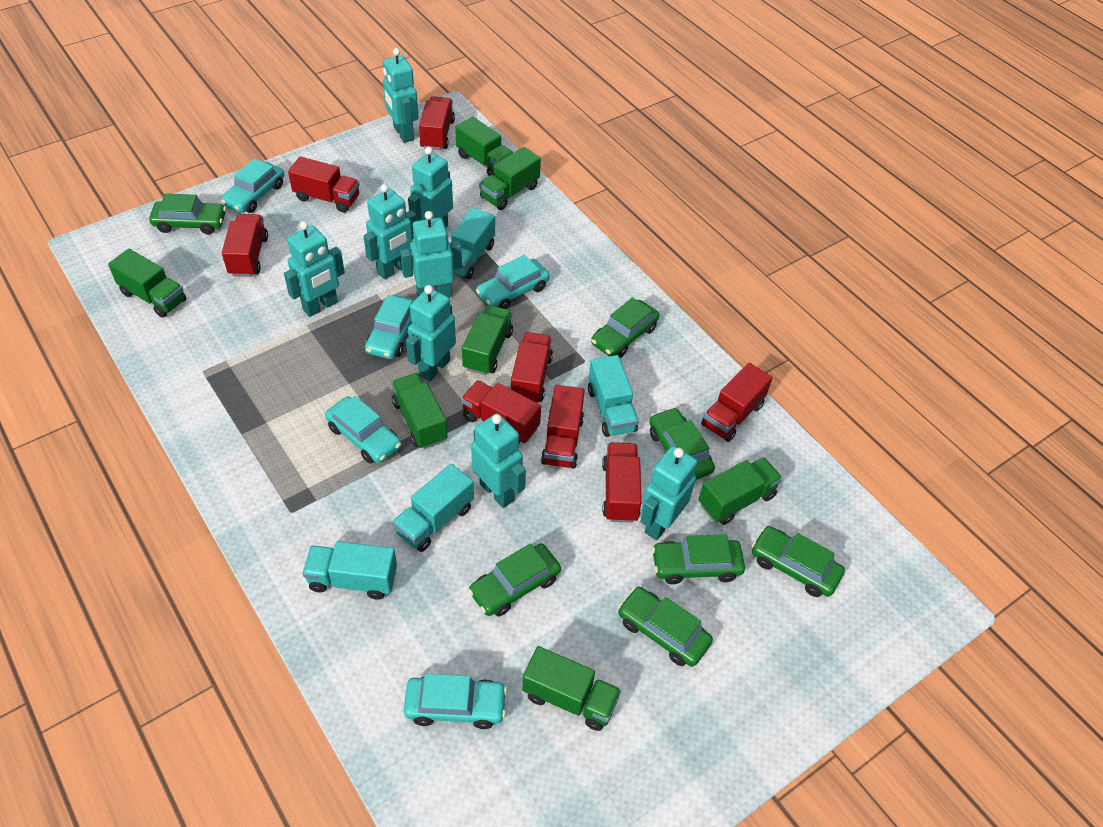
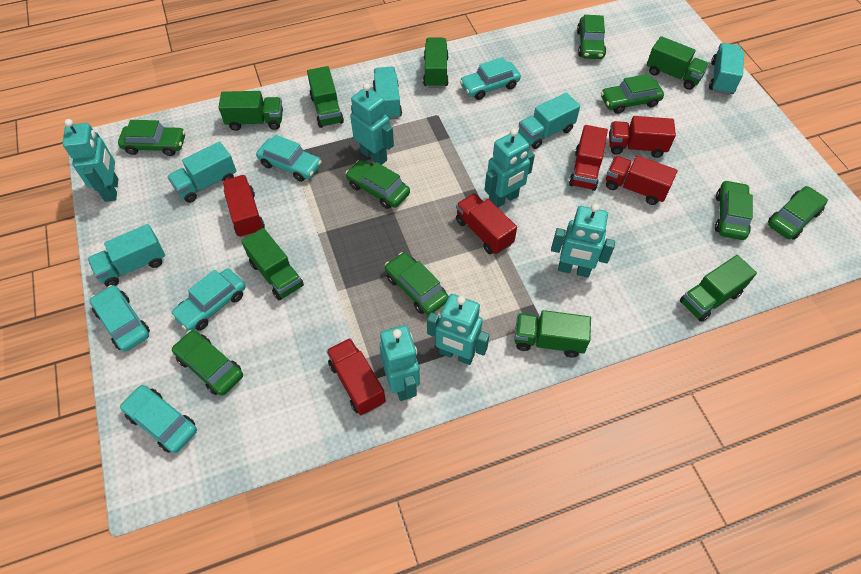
green car: [149,193,226,235] [468,543,561,616] [591,297,659,358] [618,587,713,667] [649,407,715,480] [652,534,745,584] [752,526,845,597] = 7 -> [118,120,185,156] [172,330,243,396] [346,160,410,209] [385,252,449,315] [577,15,606,59] [601,74,664,114] [715,180,753,240] [768,186,828,240] = 8
red truck: [222,214,268,277] [288,156,360,213] [419,96,455,150] [461,380,541,444] [510,332,553,403] [541,385,585,469] [602,442,642,523] [701,363,773,442] = 8 -> [223,175,265,238] [326,338,386,415] [456,193,517,254] [569,125,608,191] [606,155,677,205] [609,116,676,158] = 6
turquoise robot: [284,221,345,317] [364,184,417,279] [383,48,419,143] [400,211,462,297] [406,285,456,382] [408,147,453,228] [471,413,526,508] [640,446,697,540] = 8 -> [62,119,118,202] [350,83,394,165] [379,325,420,401] [427,294,490,365] [485,128,535,207] [551,204,615,278] = 6
turquoise truck: [303,541,397,600] [392,463,474,552] [451,208,495,279] [588,355,639,437] = 4 -> [88,224,165,287] [167,141,236,203] [373,67,402,120] [518,93,580,149] [709,43,744,95] = 5

